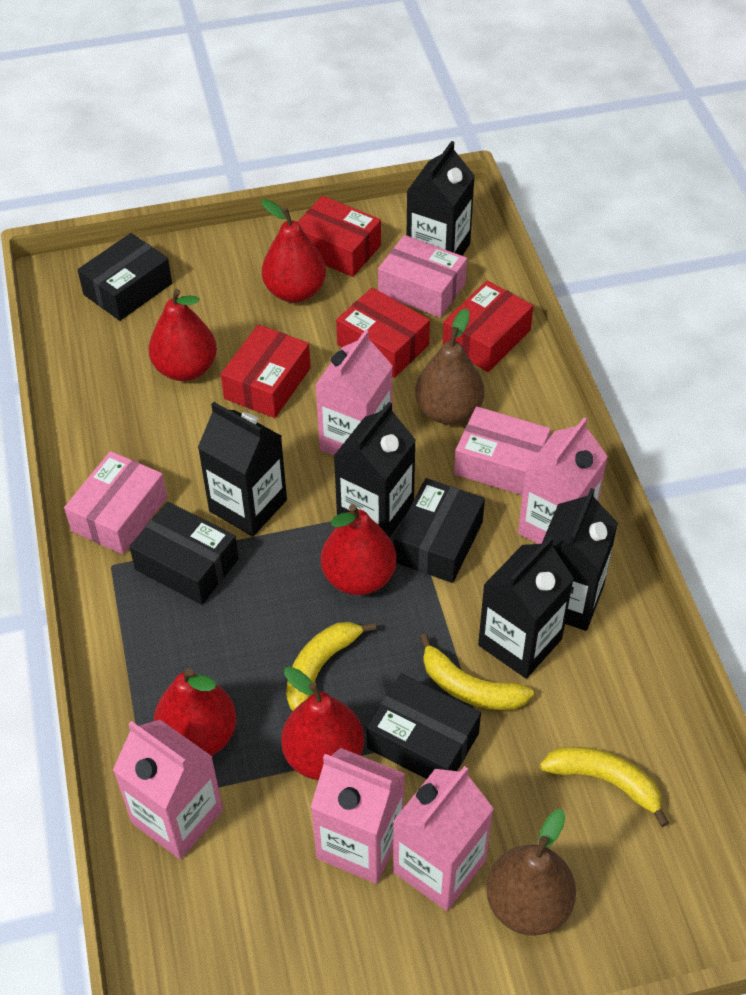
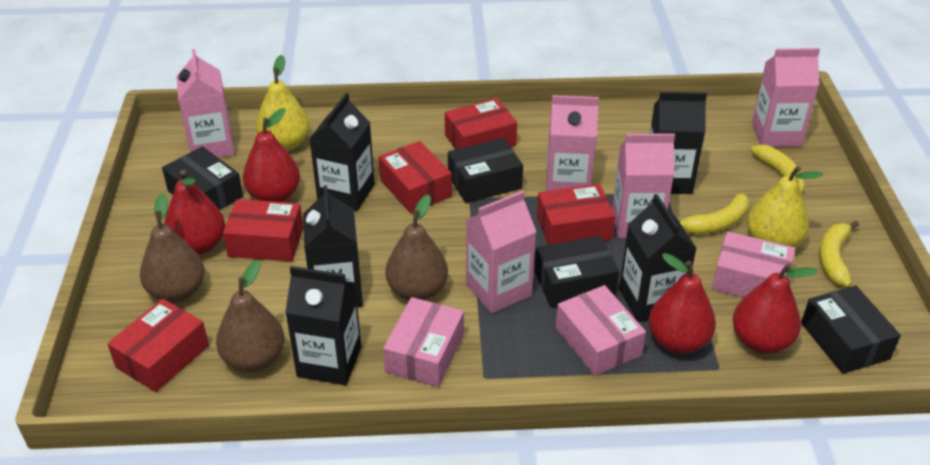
brown pear: [415,308,484,425] [486,809,576,936] = 2 -> [140,193,205,303] [216,260,285,372] [385,194,448,300] = 3
red box: [221,325,311,418] [297,196,381,277] [336,288,430,378] [443,281,533,372] = 4 -> [107,299,209,392] [223,199,304,261] [379,141,452,213] [445,98,517,149] [537,184,615,245] = 5
red pear: [149,289,217,381] [154,668,237,756] [261,199,326,303] [281,666,364,780] [321,504,397,595] = 5 -> [164,170,225,255] [243,108,300,202] [649,253,716,354] [733,263,818,354] = 4
yellow pear: none = 0 -> [256,55,310,151] [747,166,823,247] = 2

